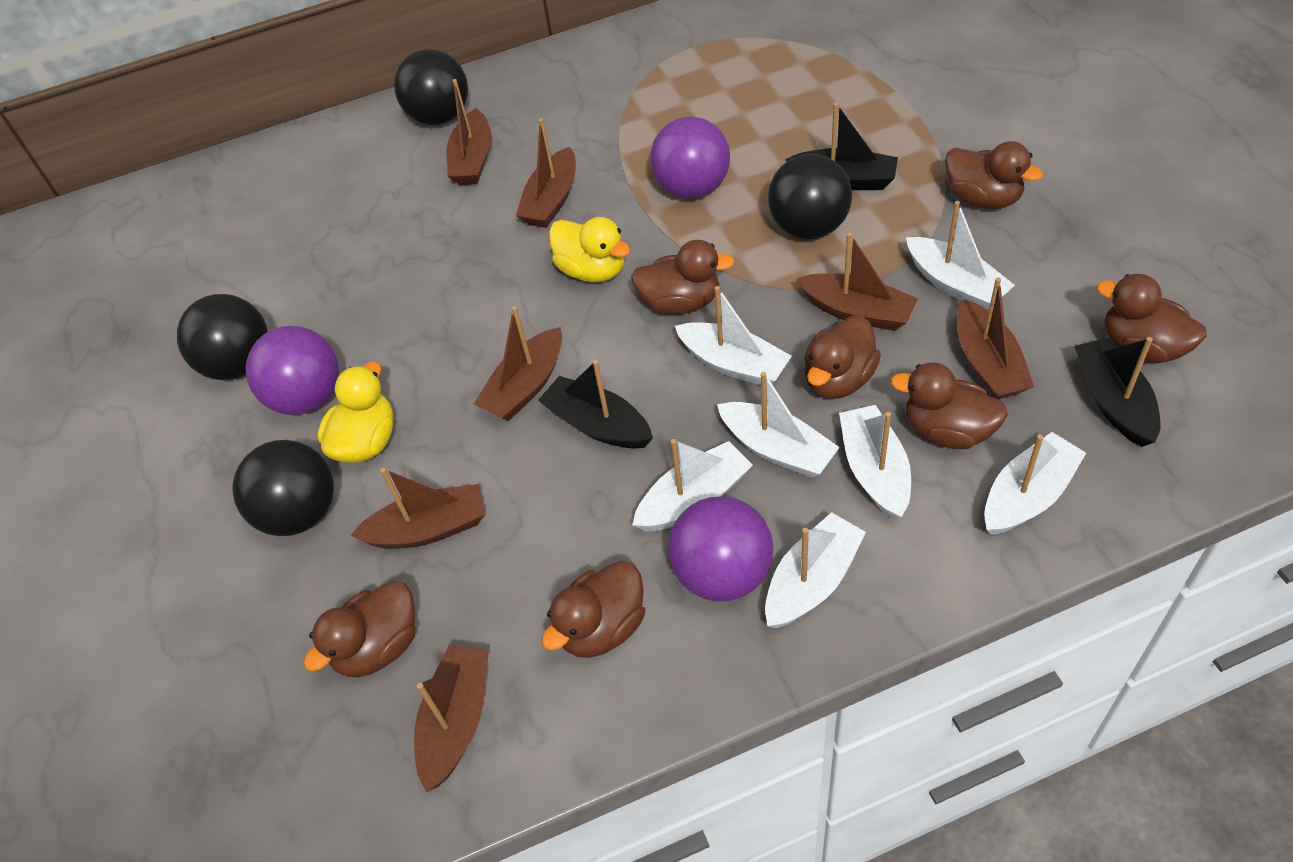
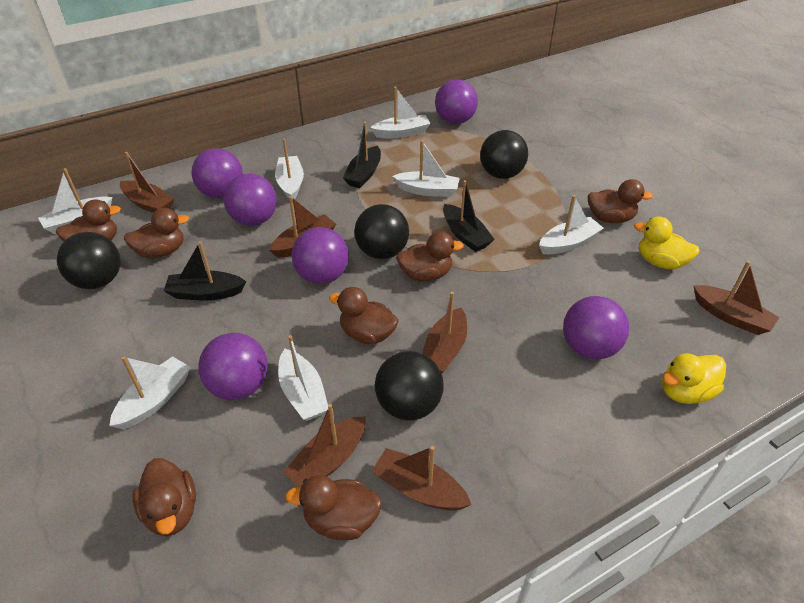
brown boat: [350,468,485,549] [414,645,489,792] [447,79,491,185] [474,306,562,421] [516,118,576,228] [796,233,918,331] [957,277,1034,399] = 7 -> [120,152,174,213] [269,196,336,258] [283,404,366,487] [372,446,472,511] [422,292,467,374] [693,261,779,335] = 6
purple ball: [245,326,339,415] [650,116,730,199] [668,496,773,602] = 3 -> [192,148,243,199] [198,333,268,400] [224,174,277,226] [292,227,349,284] [435,79,478,124] [563,296,629,359] = 6

